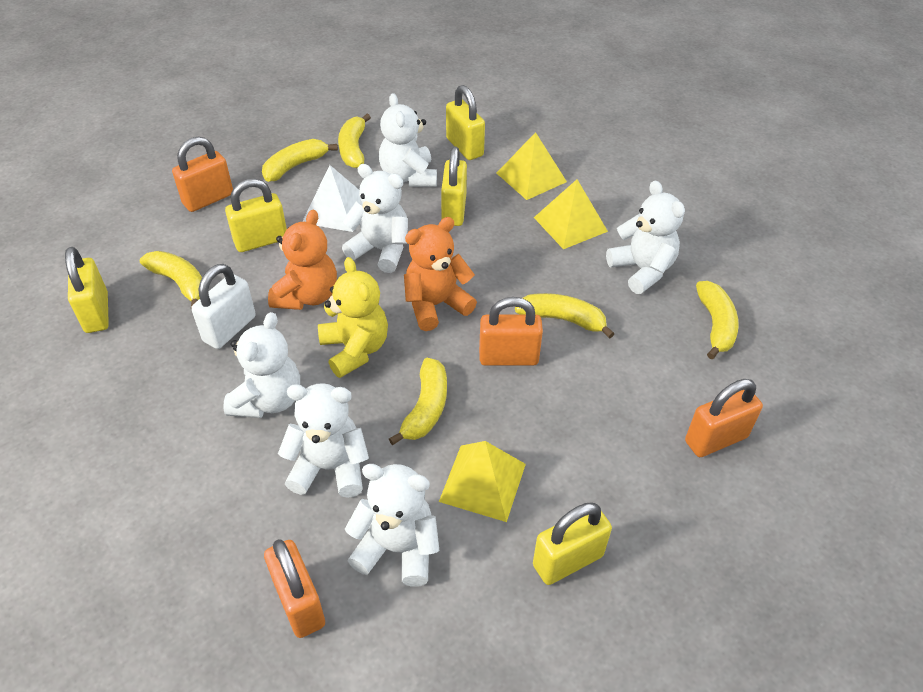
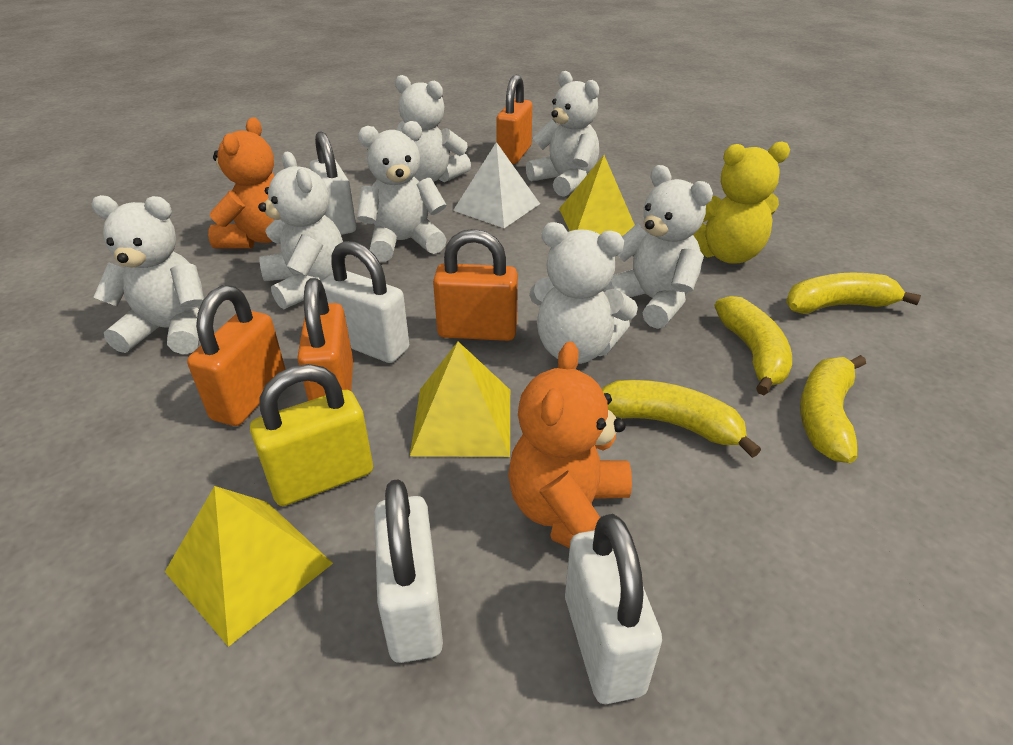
white padlock: [191,264,256,349] = 1 -> [309,131,356,235] [322,241,409,363] [374,479,443,663] [565,514,662,704] = 4
white teddy bear: [223,312,300,418] [278,383,369,498] [342,164,408,273] [345,464,439,587] [379,93,437,187] [606,181,685,294] = 6 -> [91,195,204,354] [258,152,343,309] [357,121,447,261] [395,75,471,182] [526,71,599,197] [529,222,638,364] [603,165,713,329] = 7
yellow banana: [140,251,202,307] [262,139,338,182] [338,114,371,168] [389,358,447,445] [515,293,615,339] [696,281,739,359] = 6 -> [602,380,761,458] [715,296,792,395] [786,273,921,314] [800,355,866,463] = 4
yellow padlock: [65,247,109,333] [225,179,287,252] [441,147,467,226] [446,85,485,160] [533,502,612,585] = 5 -> [250,364,373,506] = 1

